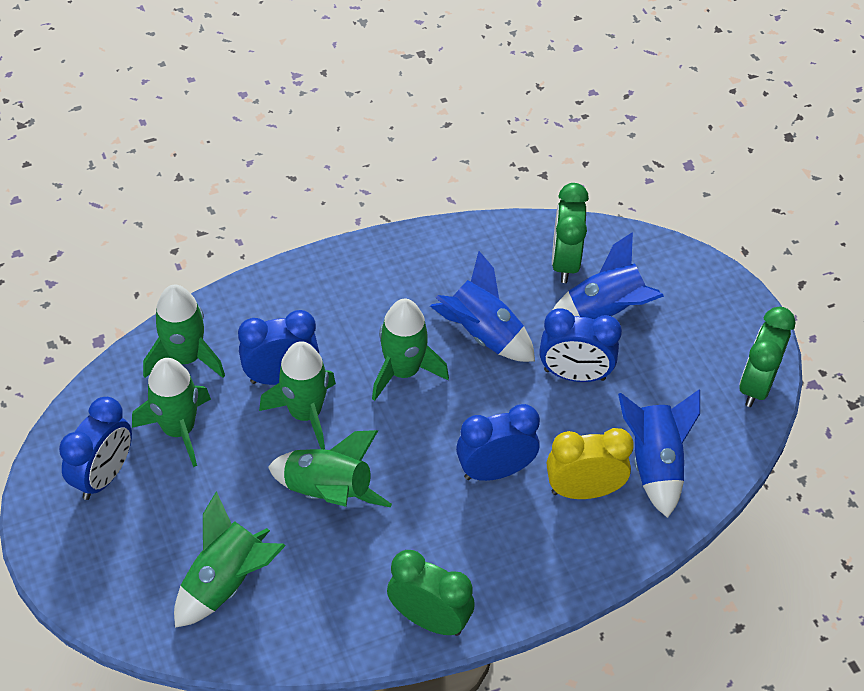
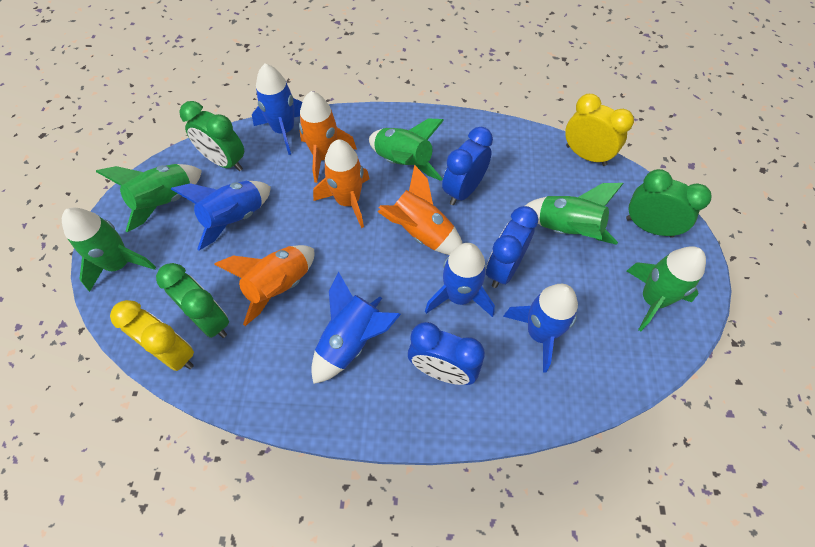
blue clock: [59,397,132,500] [238,310,319,385] [456,404,540,481] [539,308,622,382] = 4 -> [408,322,485,385] [442,127,493,205] [486,206,538,288] = 3
blue rocket: [430,251,535,362] [553,232,664,319] [618,389,700,518] = 3 -> [171,181,271,251] [252,63,302,155] [311,272,401,384] [425,243,495,317] [503,284,578,373] = 5
green rocket: [132,358,211,467] [143,285,225,378] [174,492,286,628] [259,341,336,449] [268,430,392,507] [372,299,449,401] = 6 -> [62,208,156,292] [96,164,202,232] [369,119,444,181] [525,183,624,245] [627,246,706,331] = 5
orange rocket: none = 0 -> [214,245,314,326] [299,91,357,183] [313,139,370,228] [378,165,463,255] = 4
yellow clock: [547,428,634,499] = 1 -> [110,300,194,371] [565,94,634,166] = 2

